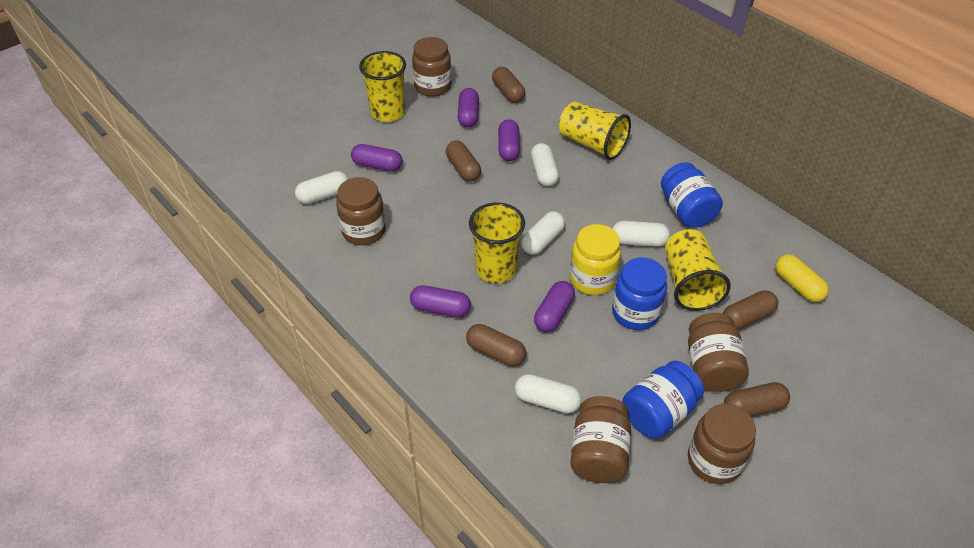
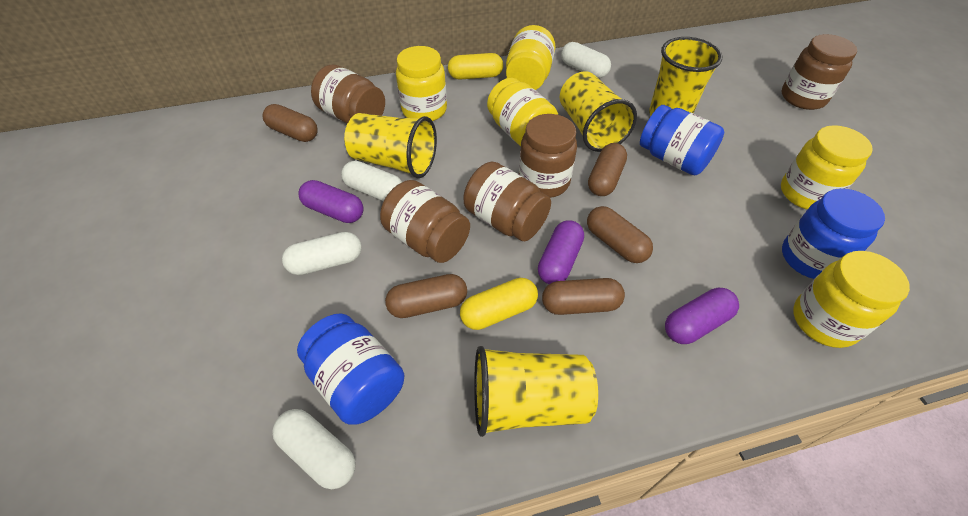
purple capsule: [351,144,403,172] [410,285,471,317] [458,88,479,127] [498,119,520,161] [534,281,575,332] = 5 -> [298,180,364,223] [538,220,584,284] [665,288,739,344] = 3
white capsule: [295,171,348,204] [515,374,582,413] [521,211,565,255] [531,143,559,186] [612,221,670,247] = 5 -> [272,409,356,489] [282,232,362,275] [341,161,402,201] [561,42,611,78] = 4
yellow capsule: [775,254,829,302] = 1 -> [448,53,503,80] [460,278,538,330] = 2
yellow jar: [570,224,621,295] = 1 -> [396,46,447,121] [487,78,558,146] [506,25,555,90] [781,125,873,210] [793,251,910,348] = 5

